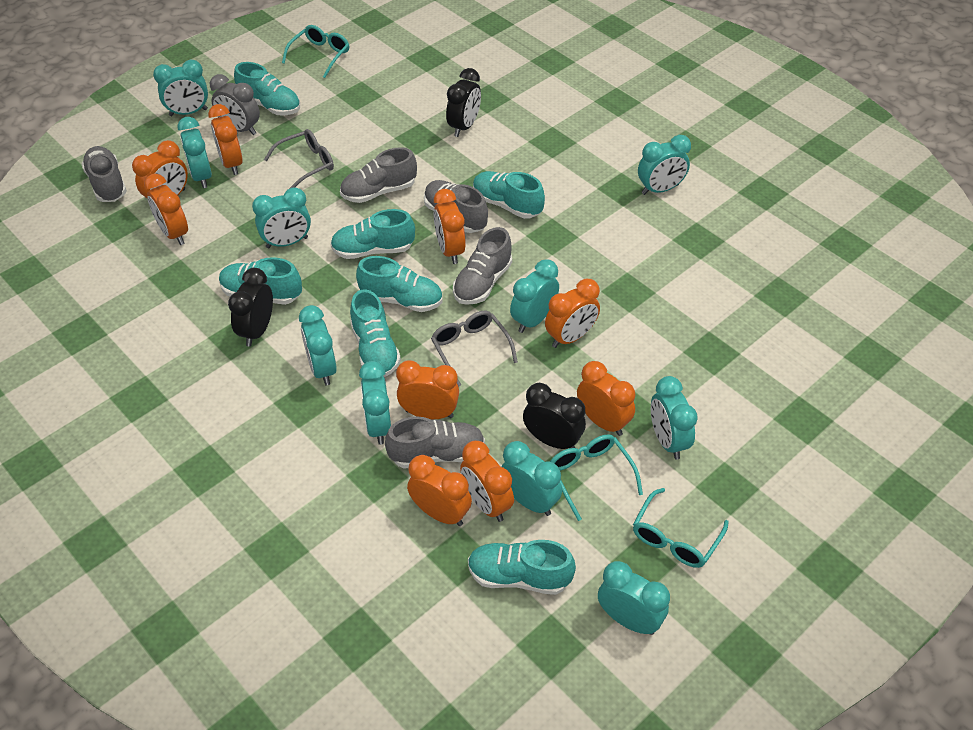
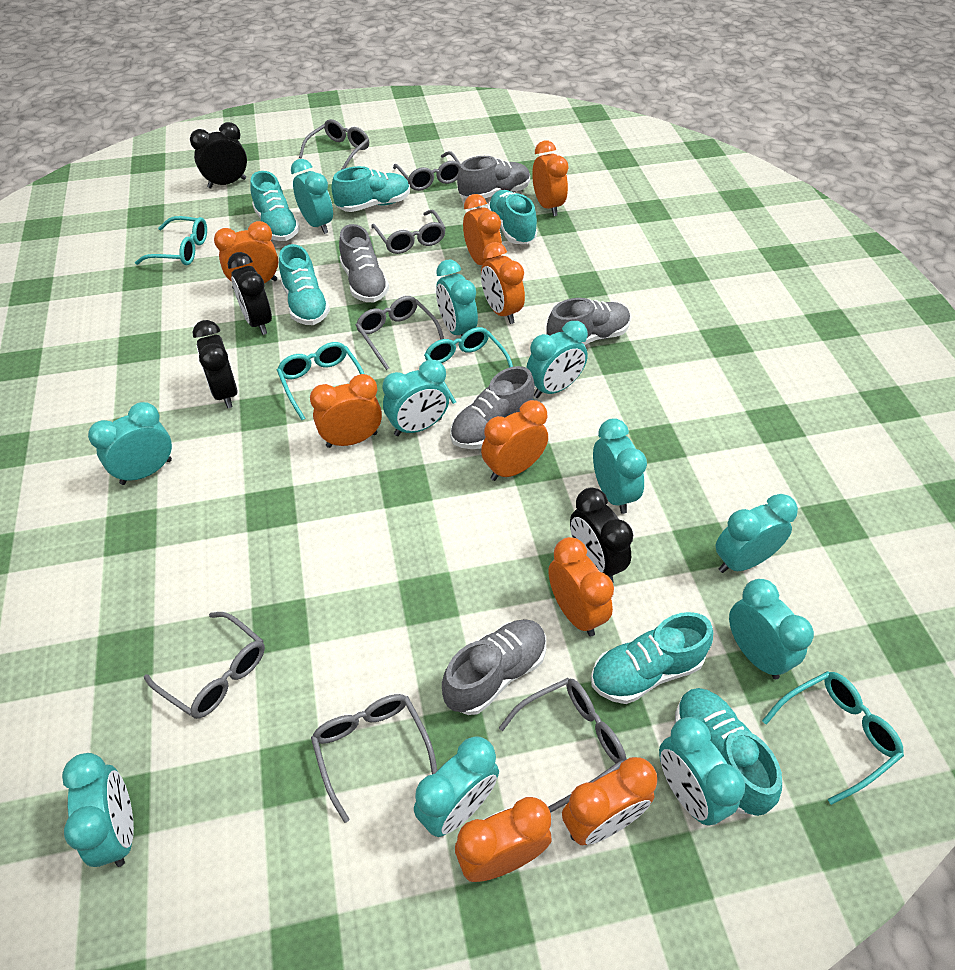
black clock: [228,268,273,347] [446,68,481,137] [523,383,586,449] = 3 -> [190,122,247,189] [193,320,238,408] [228,252,272,335] [570,488,633,583] = 4
grey clock: [210,74,260,135] = 1 -> none = 0
grey glasses: [264,129,334,189] [431,311,518,387] = 2 -> [144,612,265,719] [299,119,369,170] [311,694,437,823] [356,296,444,370] [371,210,446,254] [393,151,461,191] [499,678,627,812] = 7
turquoise clock: [153,60,208,116] [177,117,212,188] [252,187,311,248] [299,305,337,385] [359,361,391,445] [501,441,562,516] [510,259,559,333] [598,561,670,635] [638,135,691,195] [651,376,698,460] = 10 -> [62,753,134,867] [88,402,172,485] [291,159,333,234] [383,360,449,436] [414,736,499,837] [436,260,478,336] [526,321,588,398] [593,418,647,514] [659,717,745,826] [715,494,798,573] [729,579,814,679] = 11
turquoise glasses: [282,25,349,78] [550,434,643,521] [633,488,729,568] = 3 -> [135,216,207,265] [277,342,364,420] [424,327,513,404] [762,671,904,805] = 4
turquoise shoe: [219,257,302,305] [234,62,300,115] [330,209,415,259] [350,289,401,377] [356,256,443,312] [468,540,576,595] [473,171,545,219] = 7 -> [250,171,300,241] [279,244,330,325] [331,166,410,212] [487,190,537,244] [591,612,713,704] [675,688,782,816] = 6

